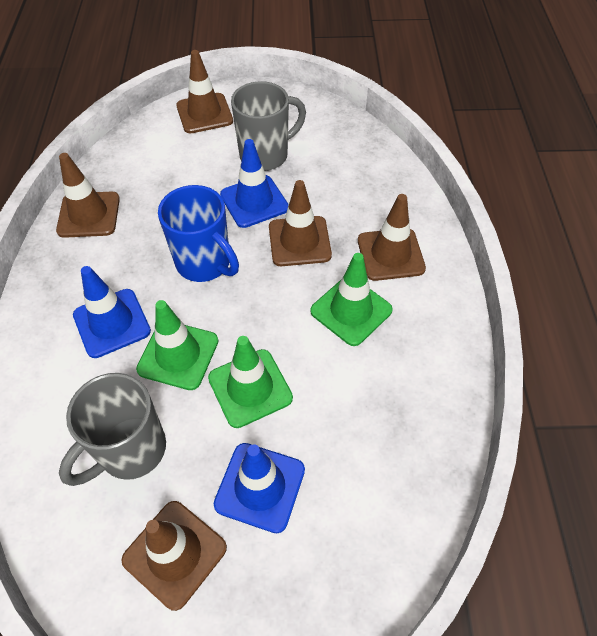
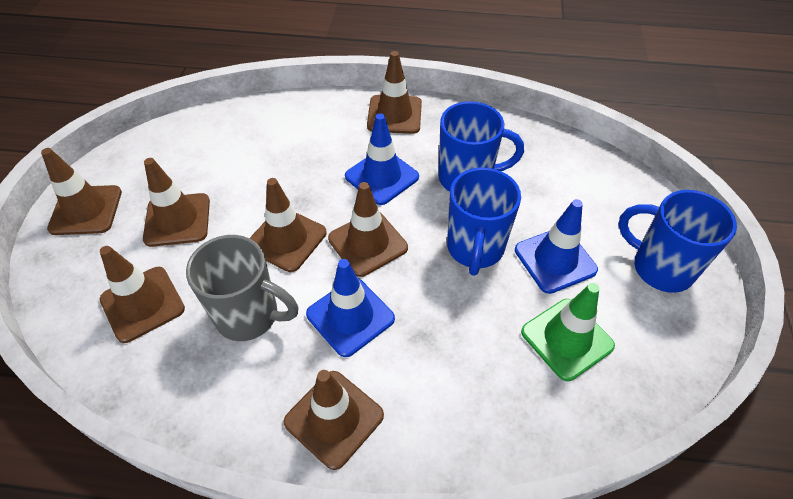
blue mug: [158,185,239,282] = 1 -> [439,101,524,192] [447,167,521,276] [618,190,737,293] = 3
brown traffic cone: [56,153,120,238] [121,501,227,611] [176,50,233,133] [269,180,332,266] [358,194,426,281] = 5 -> [41,148,122,235] [100,246,185,343] [143,158,210,247] [250,178,327,272] [284,370,384,470] [328,182,408,277] [367,51,422,134] = 7
green traffic cone: [136,300,218,390] [208,336,293,428] [310,253,393,346] = 3 -> [521,283,615,381] = 1
grey mug: [59,373,166,486] [231,81,306,171] = 2 -> [186,235,298,341] = 1

